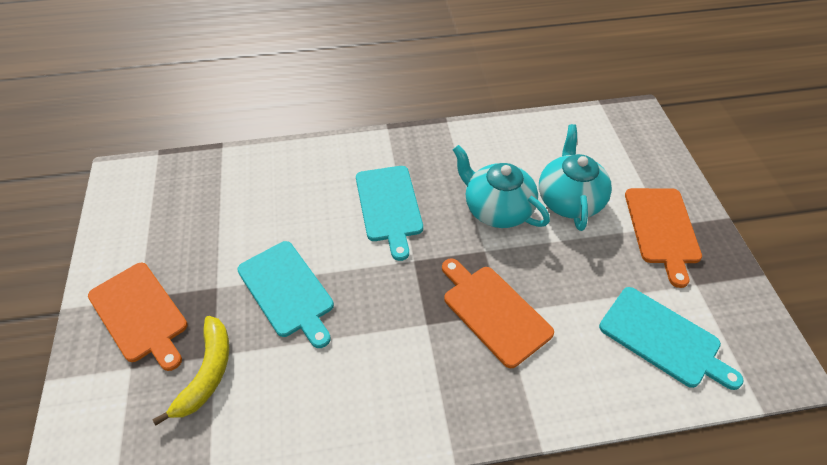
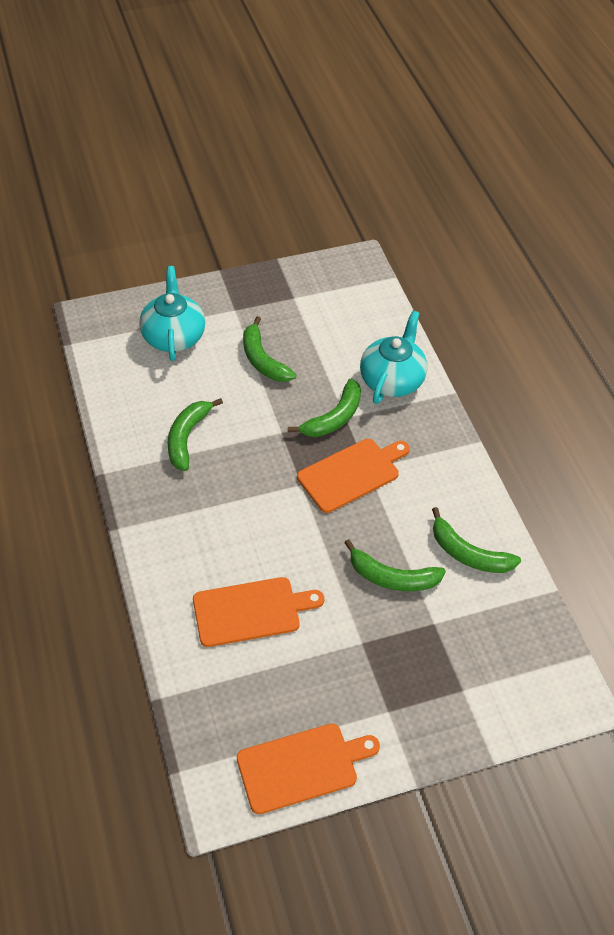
green banana: none = 0 -> [168,398,223,471] [243,316,297,382] [288,378,361,437] [344,539,446,591] [432,507,521,573] = 5
turquoise cutting board: [237,241,334,348] [356,166,423,261] [599,287,744,390] = 3 -> none = 0
yellow banana: [152,316,229,426] = 1 -> none = 0

